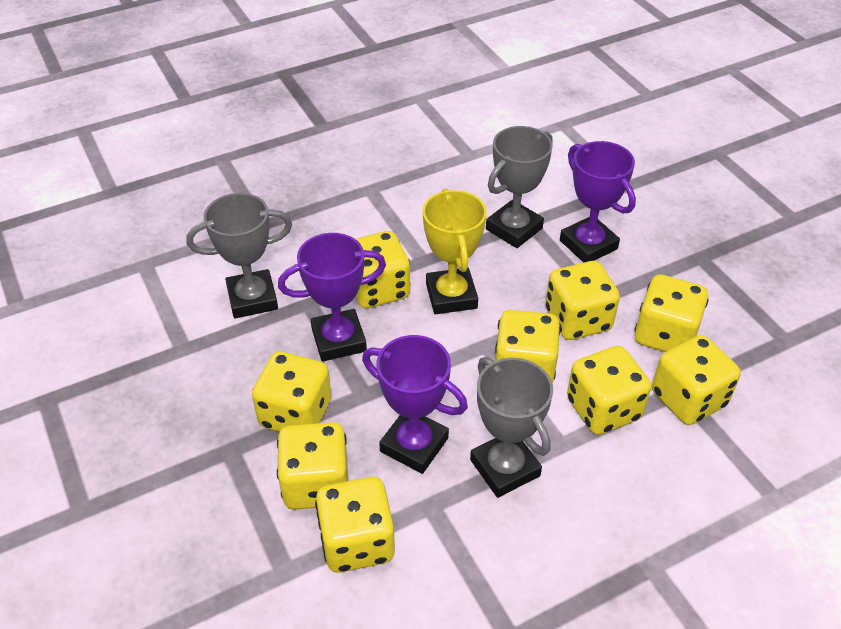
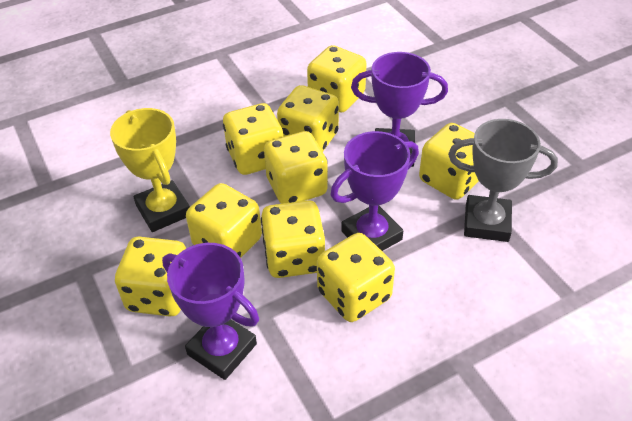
grey trophy: [186,193,292,318] [470,357,553,498] [486,126,553,248] = 3 -> [448,119,558,242] = 1

